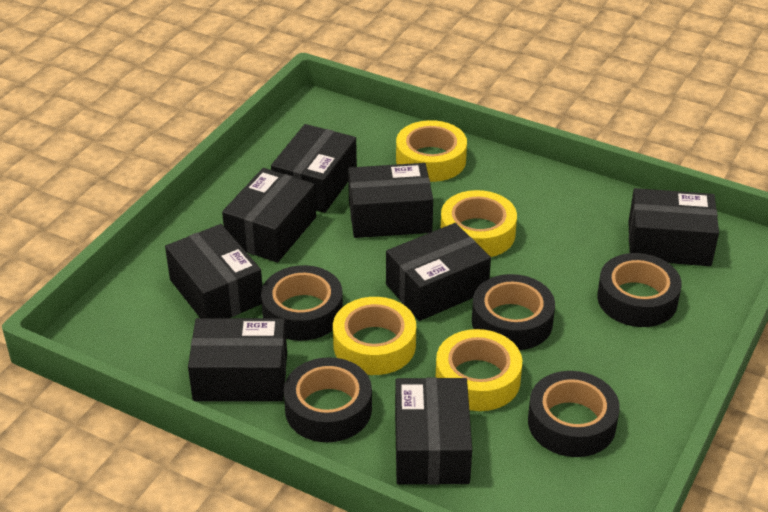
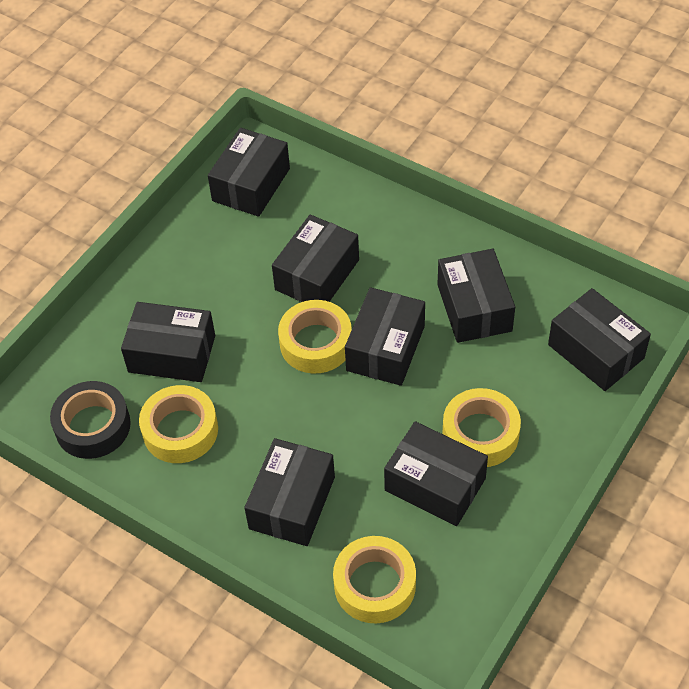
black tape: [261,265,343,341] [284,357,372,442] [472,274,555,350] [528,371,620,457] [597,253,682,327] = 5 -> [50,381,131,459] = 1

